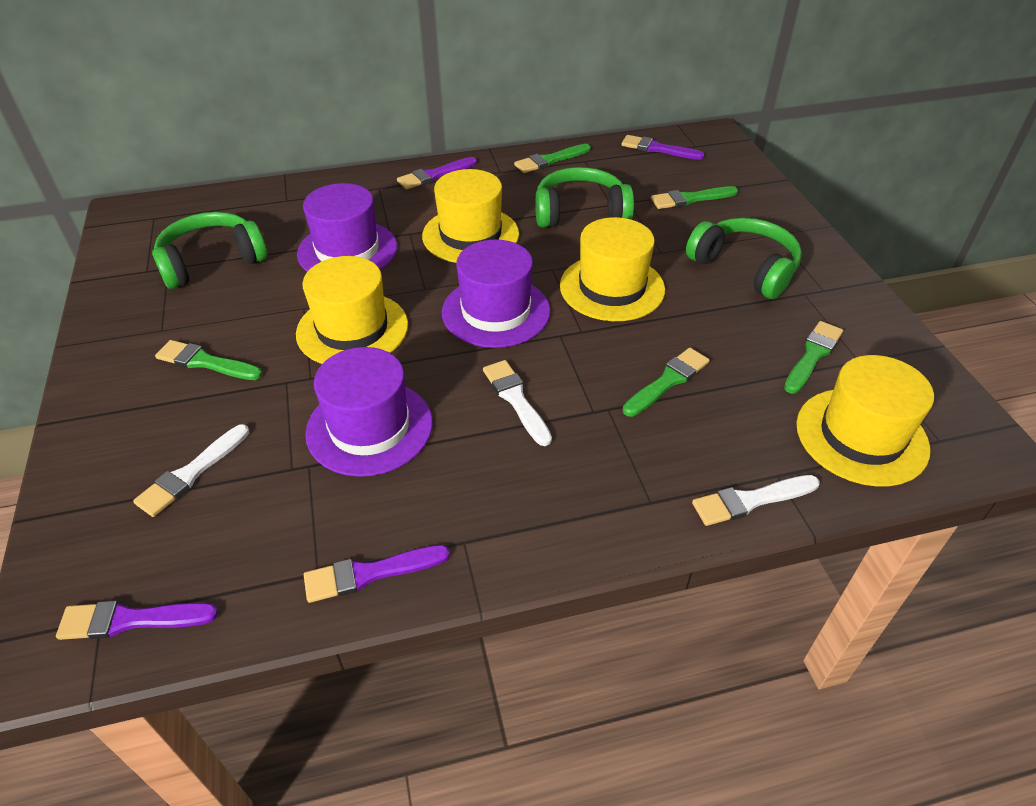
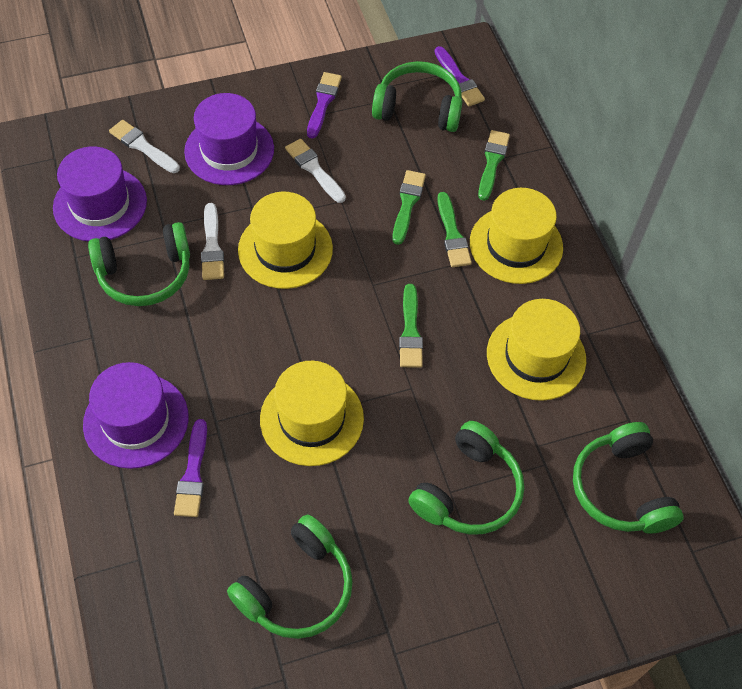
green brush: [155,340,262,380] [514,144,591,173] [623,348,710,417] [651,186,738,209] [784,321,843,394] = 5 -> [392,170,426,245] [399,284,423,368] [437,192,472,267] [478,130,510,201] = 4
green headphones: [152,212,267,289] [535,167,634,228] [686,218,802,299] = 3 -> [88,222,190,306] [227,514,353,639] [372,61,462,132] [408,421,524,535] [573,422,684,533] = 5
purple brush: [56,601,219,640] [304,545,450,603] [397,157,477,189] [621,135,705,160] = 4 -> [174,419,207,517] [307,72,342,139] [435,46,485,106] = 3

